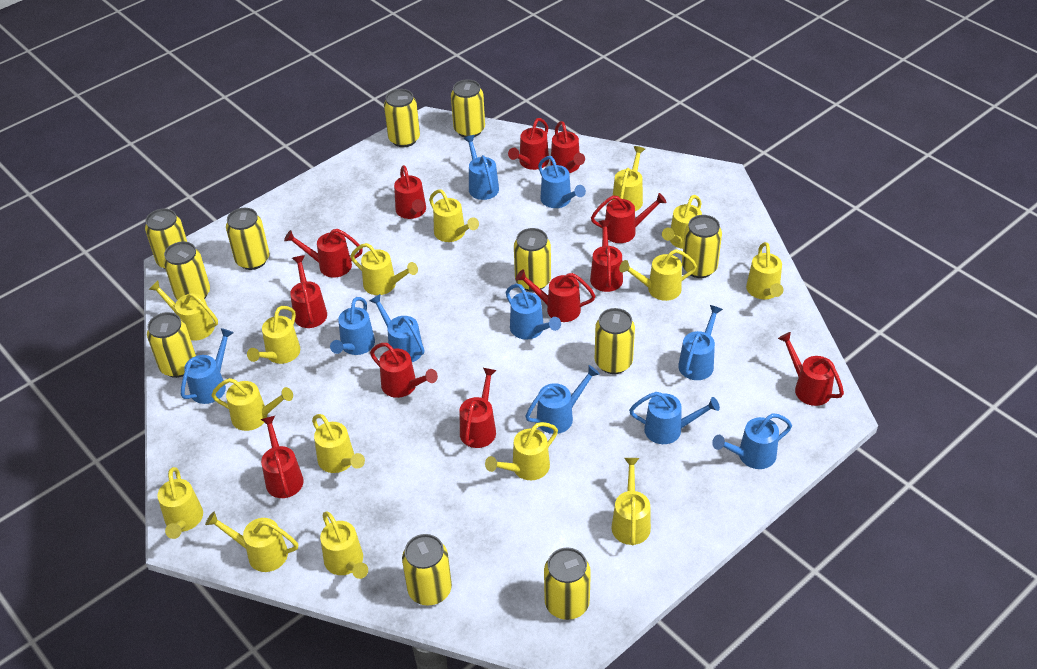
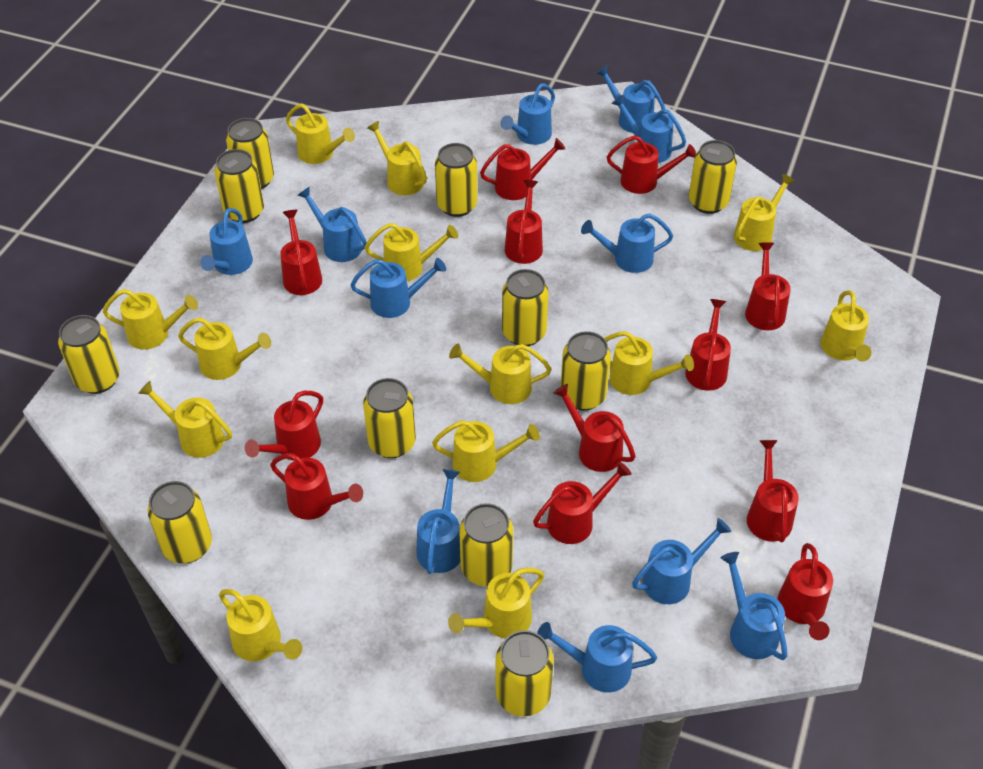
blue watering can: [181,328,234,404] [330,297,375,355] [369,294,424,362] [463,135,499,200] [506,284,561,340] [525,365,600,434] [538,156,586,208] [629,392,720,444] [678,305,723,380] [712,413,792,469] = 10 -> [200,208,253,275] [298,187,367,262] [350,258,446,318] [417,469,461,574] [501,83,555,145] [537,622,657,692] [581,213,673,273] [596,65,666,133] [611,95,686,163] [632,518,731,604] [720,552,788,660] = 11
yellow watering can: [149,281,218,341] [157,467,203,539] [205,512,298,572] [211,378,293,431] [247,306,300,364] [312,414,365,473] [320,511,368,579] [350,243,418,295] [429,189,479,242] [485,422,558,480] [611,458,651,545] [613,146,645,211] [619,249,697,301] [662,195,702,249] [746,242,783,299] = 15 -> [103,289,198,350] [138,381,232,458] [178,317,271,380] [219,589,302,661] [286,104,355,164] [365,223,458,281] [367,121,427,195] [432,420,540,482] [448,568,544,638] [449,344,551,404] [604,331,694,395] [734,174,795,251] [821,291,872,361] = 13

